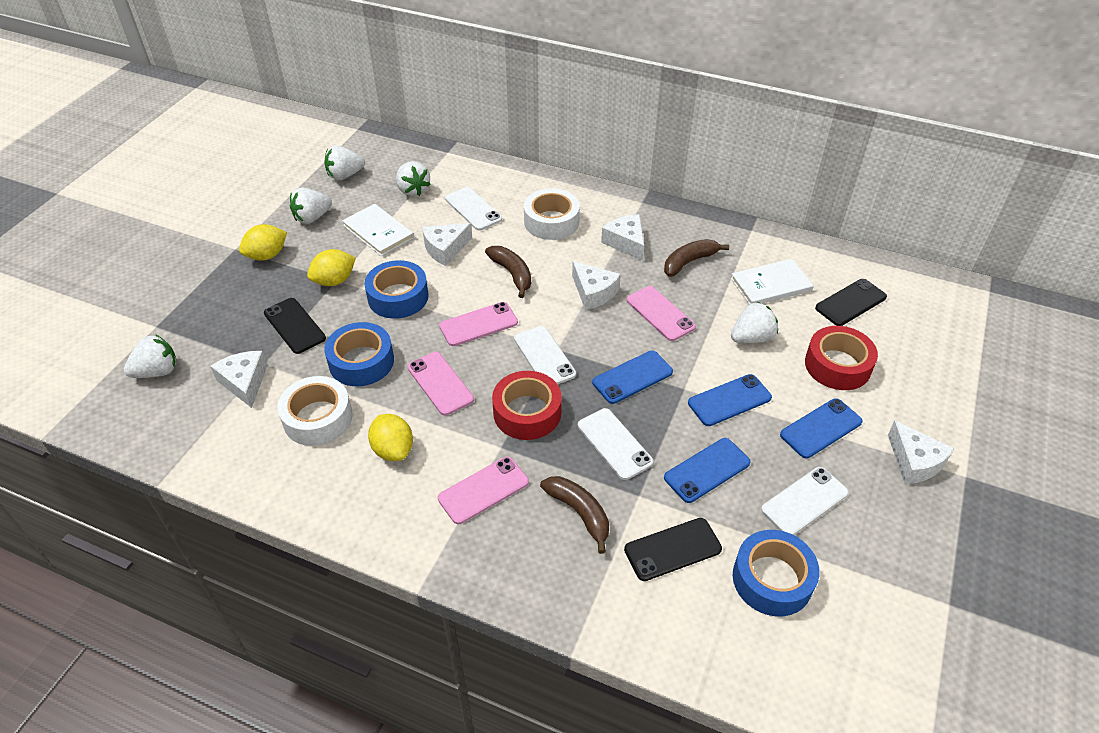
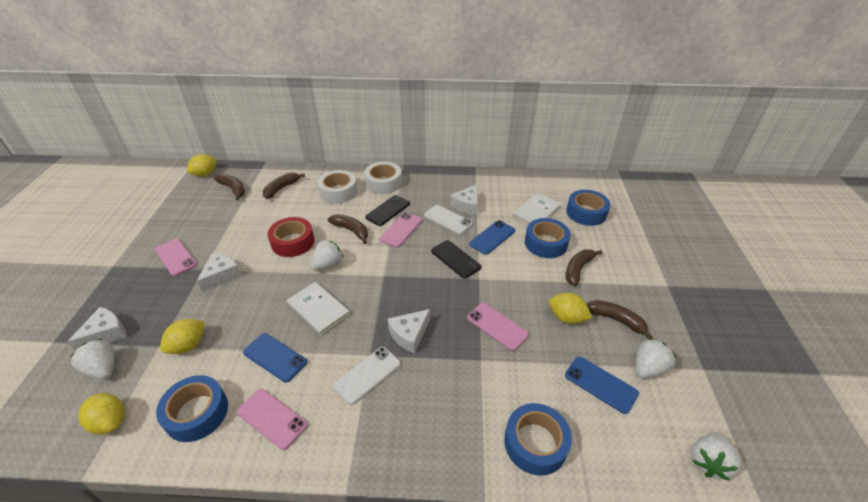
black phone: [264,298,326,354] [624,518,722,581] [815,279,887,326] = 3 -> [365,195,410,226] [431,240,481,278] = 2
blue phone: [592,351,673,404] [664,438,751,503] [688,374,772,426] [780,398,863,458] = 4 -> [243,333,307,382] [469,220,515,255] [565,356,639,414] = 3
blue tape: [324,322,394,386] [364,260,429,319] [733,530,819,616] = 3 -> [156,375,228,442] [504,403,572,475] [525,218,571,258] [566,190,610,226] = 4
brown banana: [485,246,531,298] [540,476,609,554] [664,239,729,277] = 3 -> [214,174,245,200] [263,172,305,199] [328,214,368,244] [566,250,602,286] [587,300,653,340] = 5
red tape: [492,371,562,440] [805,326,878,390] = 2 -> [268,217,314,257] = 1
white cheese: [210,351,268,408] [422,223,472,266] [572,261,621,310] [601,214,644,261] [888,421,955,484] = 5 -> [67,307,127,351] [197,253,242,292] [388,309,430,353] [450,184,478,215] = 4
white phone: [445,187,502,231] [514,326,576,384] [578,408,654,480] [761,467,849,535] = 4 -> [333,347,401,405] [424,205,473,234] = 2
white strawberry: [124,334,176,378] [290,187,332,224] [324,145,365,180] [396,161,431,196] [731,302,778,343] = 5 -> [71,339,115,380] [310,240,343,271] [635,338,676,378] [691,432,741,481] = 4
yellow lemon: [239,224,287,261] [307,249,356,286] [368,414,413,461] = 3 -> [78,393,125,435] [160,319,205,354] [187,154,217,177] [549,293,592,324] = 4

